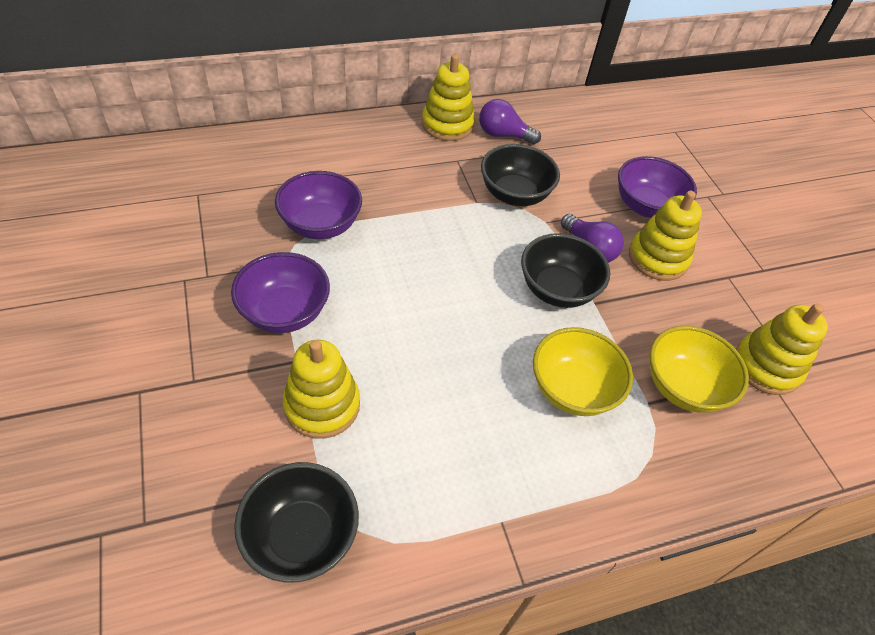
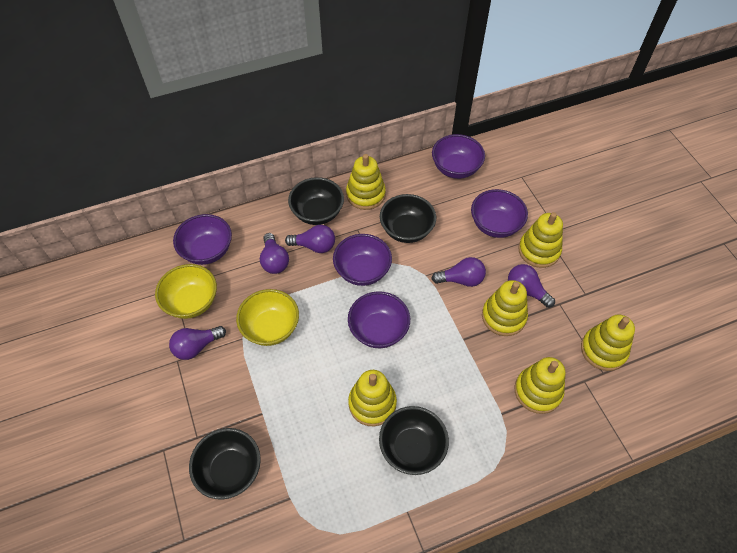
black bowl: [234,462,359,583] [481,144,560,206] [521,233,610,308] = 3 -> [189,428,261,500] [288,177,344,225] [379,406,449,475] [380,194,436,243] = 4
purple bowl: [231,252,330,333] [275,171,362,239] [618,156,697,218] = 3 -> [173,214,232,265] [333,234,392,286] [348,291,410,348] [432,134,485,179] [471,189,528,238] = 5
purple light bulb: [479,99,541,144] [561,214,624,263] = 2 -> [169,326,226,360] [260,233,289,274] [285,225,335,253] [431,257,486,287] [508,264,555,308] = 5
yellow stacking toy: [283,340,360,439] [422,54,475,141] [629,191,702,281] [736,303,828,395] = 4 -> [346,154,386,210] [348,370,397,426] [482,280,528,336] [515,357,565,414] [518,212,563,268] [581,315,635,371] = 6

